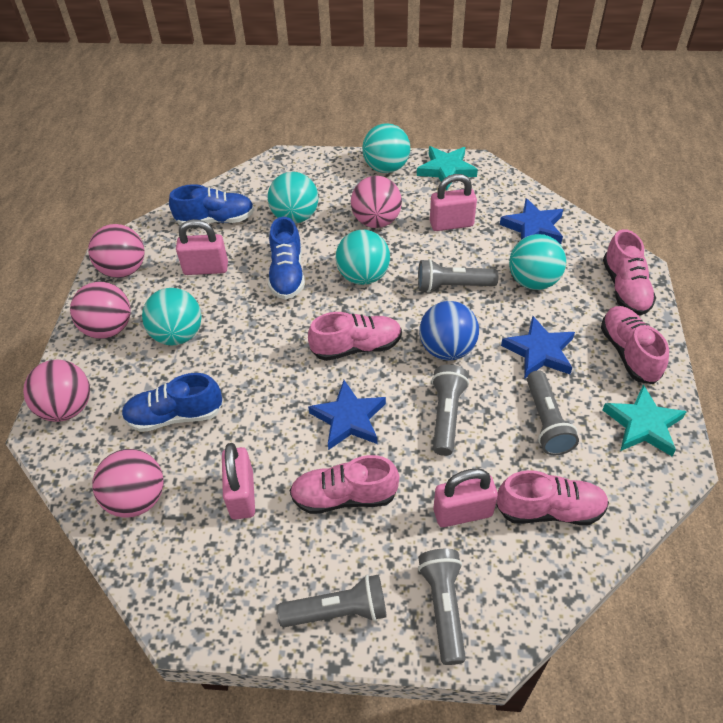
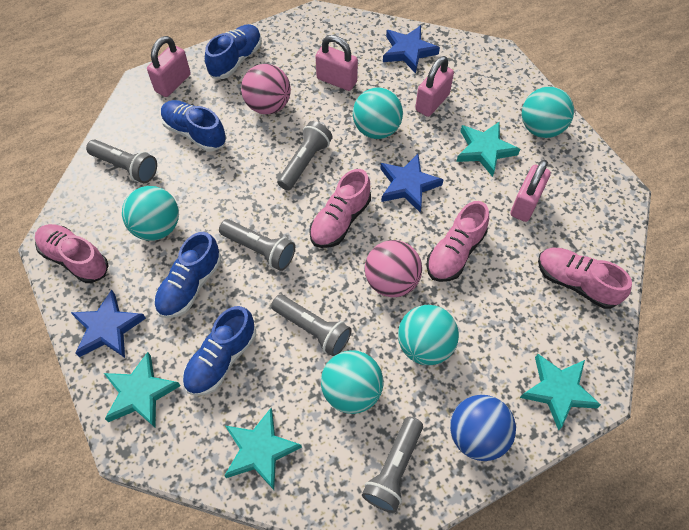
blue shoe: [122,373,223,432] [169,184,254,225] [268,217,305,300] = 3 -> [154,232,221,318] [161,100,227,151] [183,306,256,396] [205,24,262,79] = 4
pink ball: [23,360,90,422] [70,282,131,339] [88,224,145,278] [92,449,164,518] [351,176,402,228] = 5 -> [241,64,291,115] [365,240,422,297] = 2
pink shoe: [290,455,399,514] [308,312,402,361] [496,470,609,525] [601,306,669,384] [603,229,656,316] = 5 -> [35,224,109,283] [309,169,371,248] [426,201,489,282] [538,248,632,309] = 4
turquoise star: [417,146,478,190] [602,384,687,456] = 2 -> [104,352,181,427] [224,408,302,490] [456,121,520,177] [520,354,601,431] = 4

